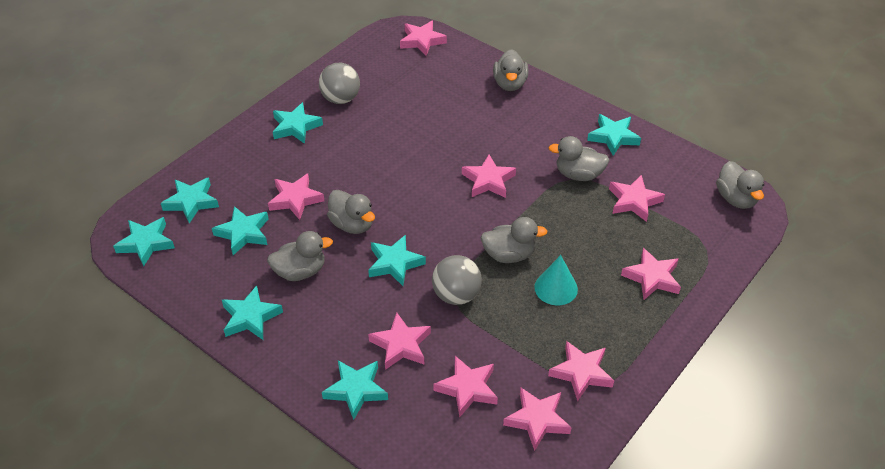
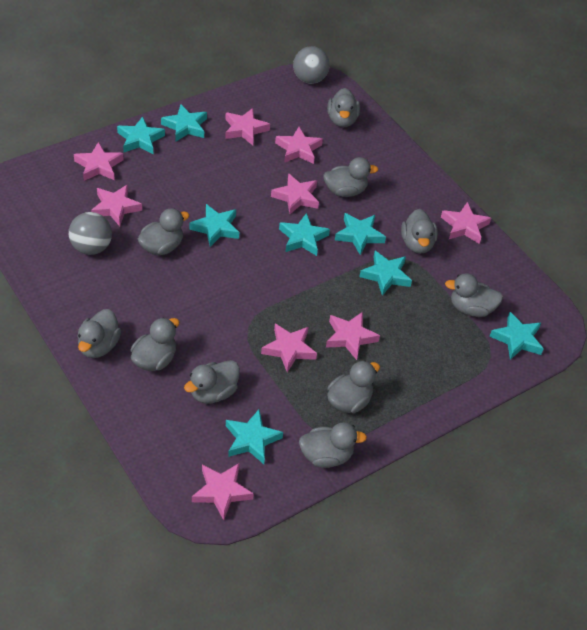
grey duck: [267,231,333,281] [327,190,375,234] [481,217,548,263] [493,49,529,91] [548,136,609,181] [716,161,764,209] = 6 -> [77,309,121,358] [131,318,179,371] [138,208,189,255] [184,360,240,403] [299,422,367,468] [323,157,378,197] [327,88,360,127] [327,360,380,413] [401,209,438,254] [445,273,503,317] = 10
turquoise cone: [534,255,578,305] = 1 -> none = 0

